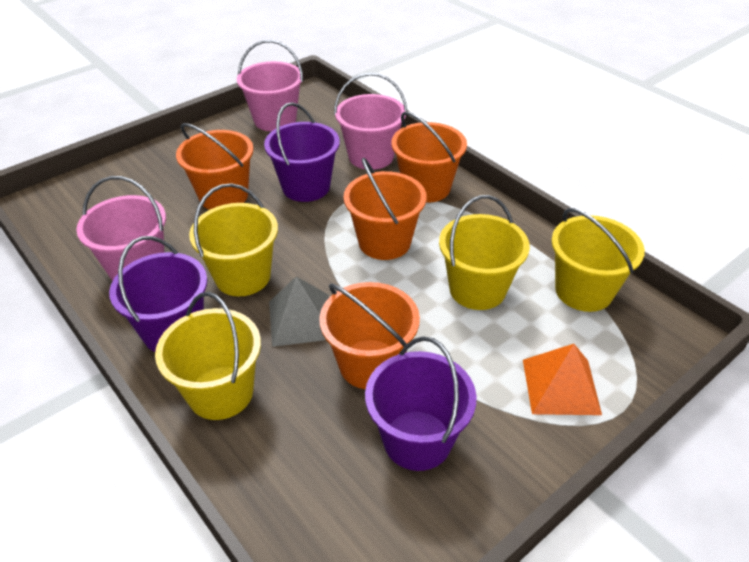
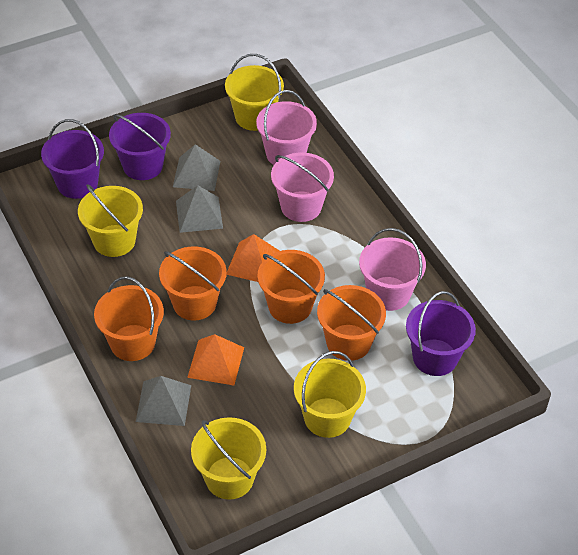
grey pyramid: [269,277,329,347] = 1 -> [136,376,191,426] [173,144,220,191] [176,185,223,233] = 3
orange pyramid: [523,344,602,415] = 1 -> [187,334,244,385] [226,234,280,282] = 2

